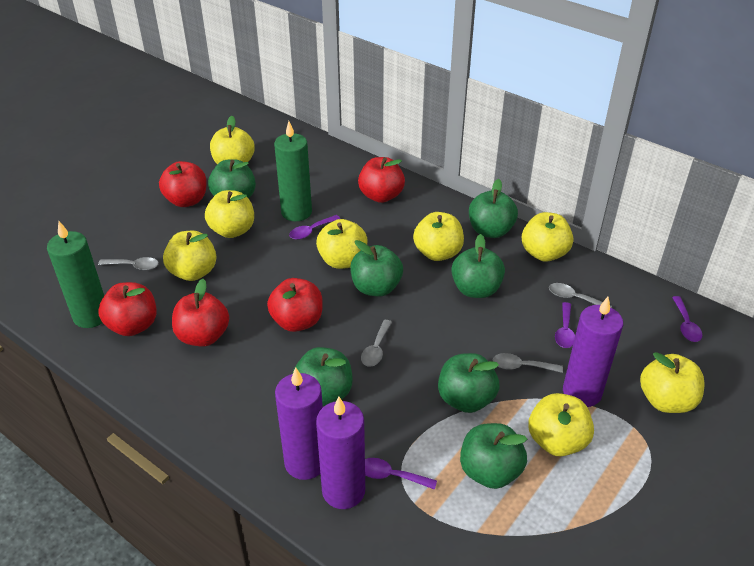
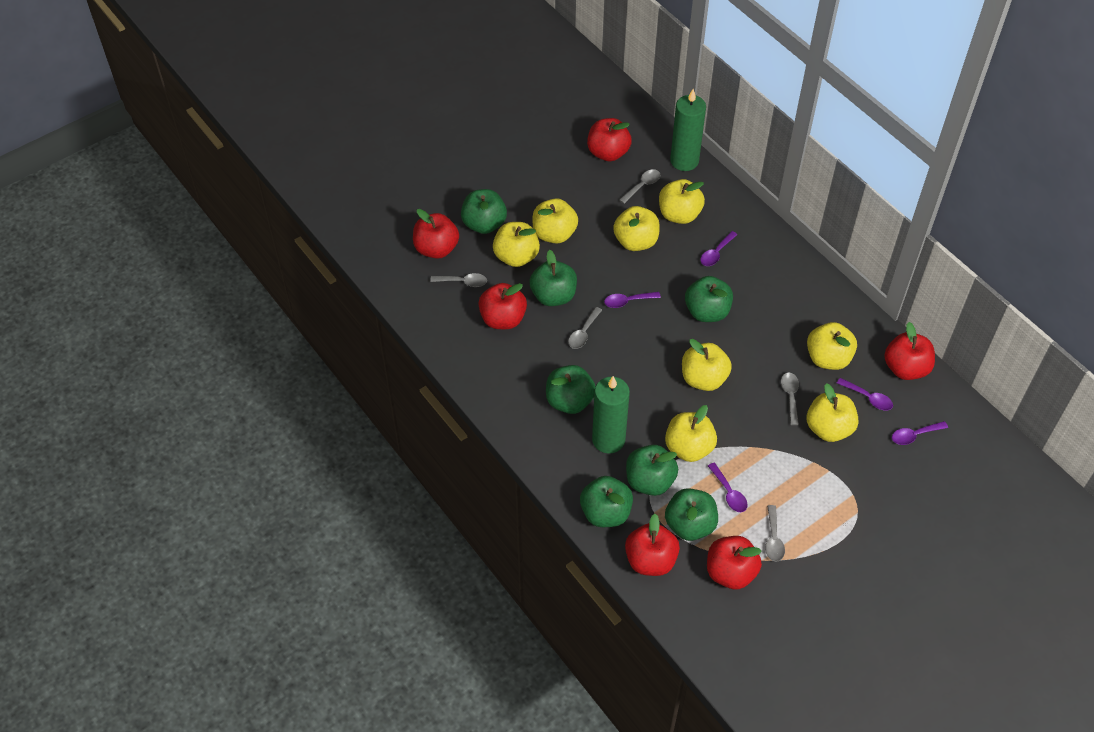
grey spoon: [98,257,159,270] [361,320,392,367] [493,353,563,373] [549,283,612,308] = 4 -> [430,273,487,287] [568,307,602,349] [619,169,660,204] [765,505,785,562] [781,373,799,425] = 5
purple candle: [275,367,323,480] [316,397,365,509] [563,297,623,407] = 3 -> none = 0
purple spoon: [289,215,340,240] [365,458,437,490] [555,302,575,348] [672,296,702,342] = 4 -> [604,292,661,308] [700,231,738,266] [708,463,748,512] [837,378,893,410] [892,421,948,445] = 5
red apple: [98,282,157,336] [159,161,207,207] [172,279,229,347] [267,278,323,332] [358,157,405,203] = 5 -> [413,209,459,259] [478,283,527,329] [587,118,632,161] [625,514,680,576] [707,536,762,589] [884,322,935,380] = 6

